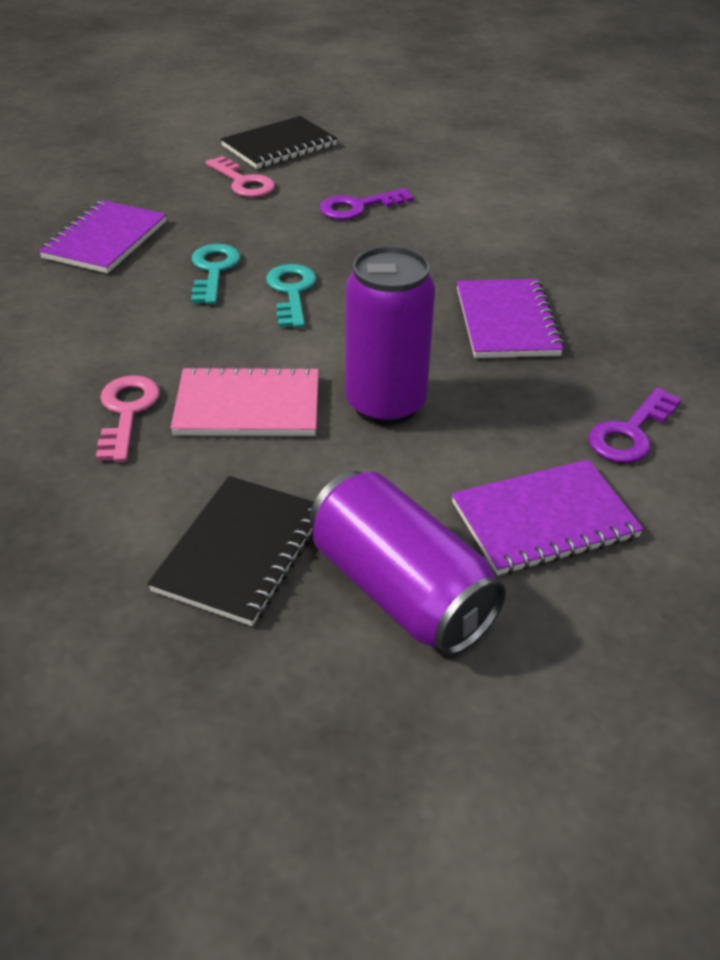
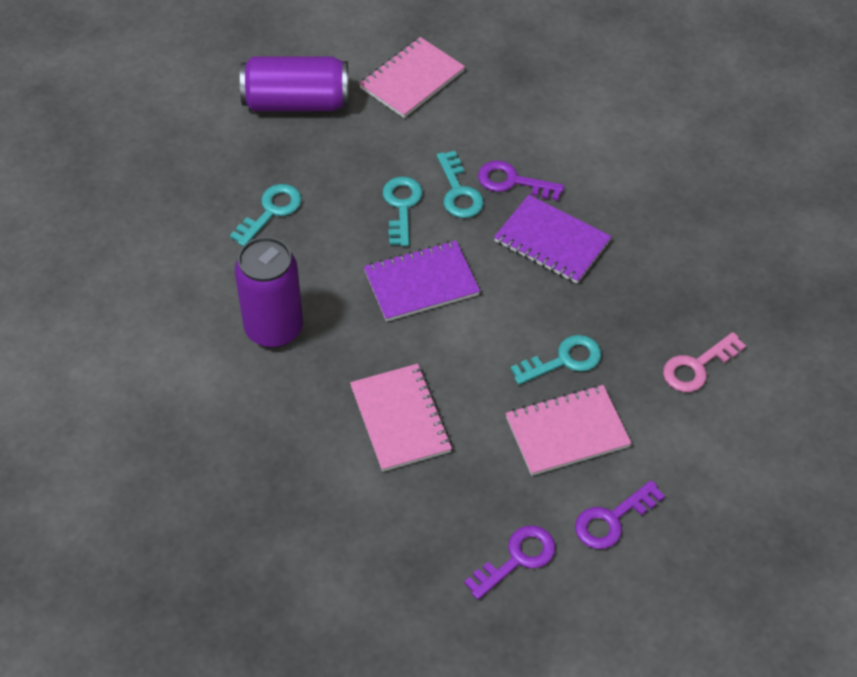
black notebook: [147,476,314,626] [221,116,337,169] = 2 -> none = 0
pink key: [96,375,160,462] [206,156,275,197] = 2 -> [663,332,746,392] = 1
pink notebook: [171,366,319,436] = 1 -> [350,364,452,472] [359,37,465,118] [506,385,631,476] = 3
purple key: [320,188,414,220] [588,387,681,463] = 2 -> [464,526,556,600] [478,160,564,201] [575,480,665,549] = 3
purple notebook: [39,200,167,273] [452,459,644,575] [457,279,564,358] = 3 -> [364,240,480,322] [494,195,612,284] = 2
turquoise key: [191,244,240,304] [266,264,316,328] = 2 -> [230,184,302,246] [383,176,423,246] [437,151,484,218] [510,335,601,385] = 4

